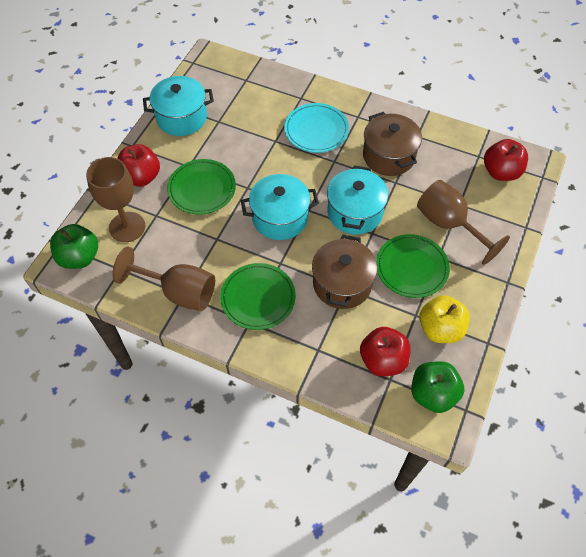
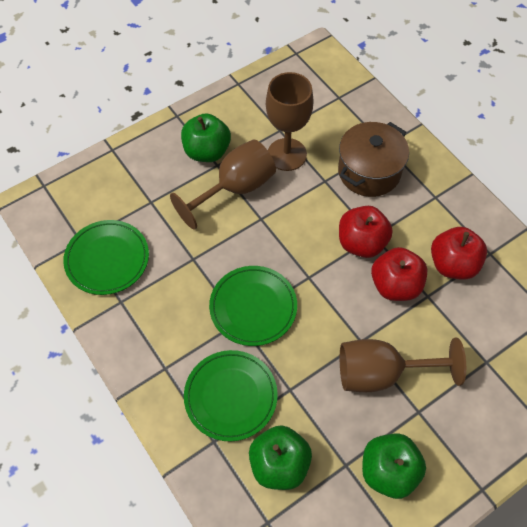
brown pot: [312,235,377,309] [363,112,422,176] = 2 -> [338,122,409,197] = 1
green apple: [50,224,98,269] [411,361,464,413] = 2 -> [181,113,231,162] [249,425,312,490] [362,433,426,499] = 3
turquoise plate: [284,103,349,153] = 1 -> none = 0
turquoise pot: [143,76,214,136] [241,174,319,240] [327,166,388,235] = 3 -> none = 0
yellow apple: [419,295,470,343] = 1 -> none = 0

